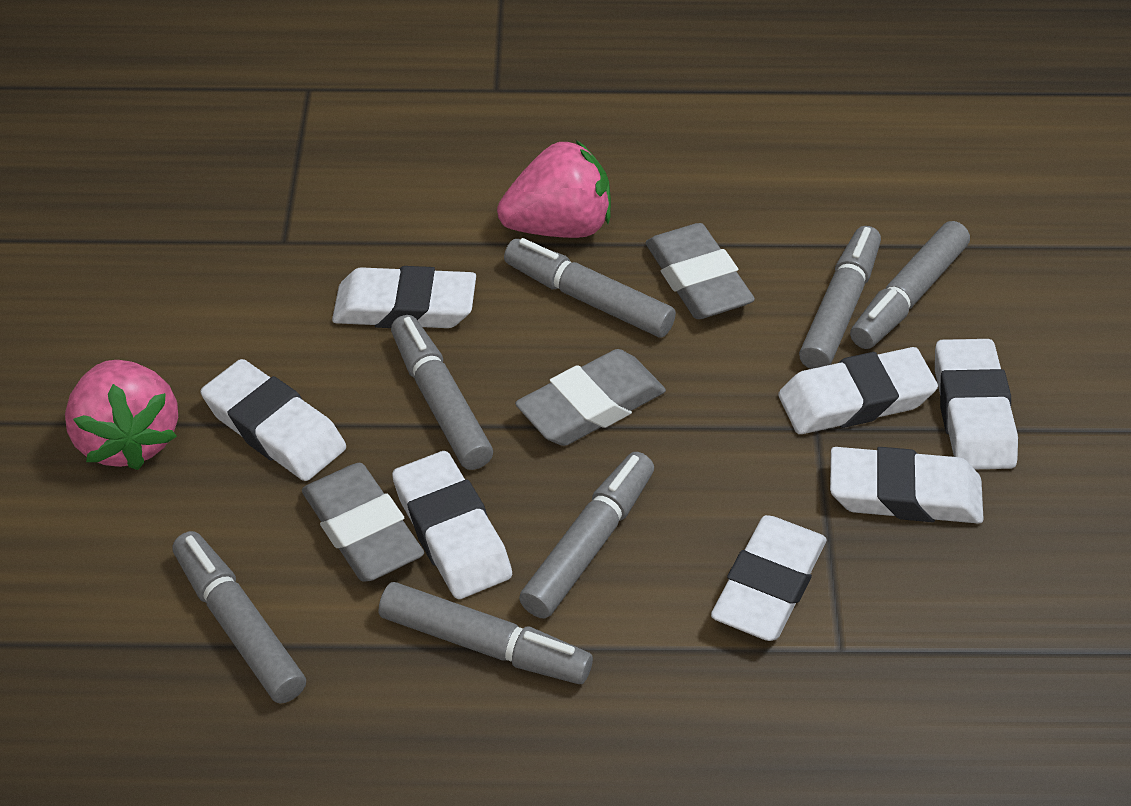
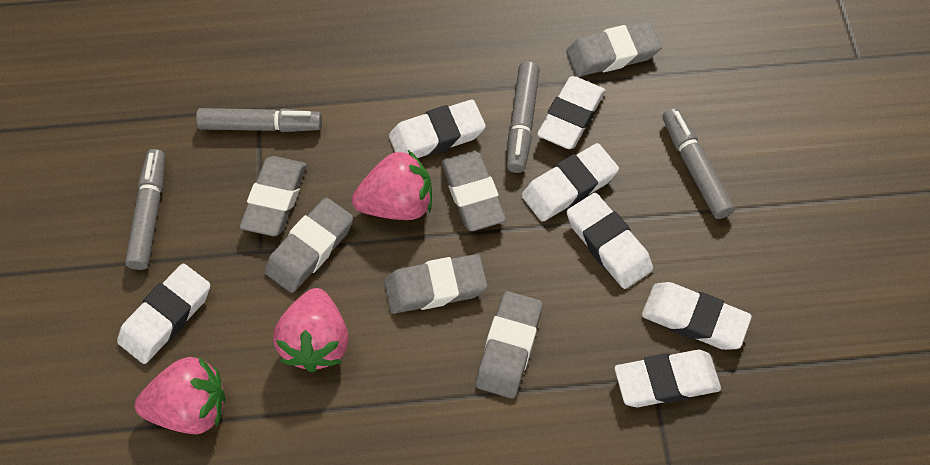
grey eraser: [302,463,424,582] [515,349,666,446] [646,223,755,319] = 3 -> [240,156,307,236] [264,198,354,293] [384,254,487,314] [441,151,506,231] [476,291,543,398] [566,22,662,77] = 6
grey marker: [172,531,306,704] [379,582,593,684] [391,315,493,470] [504,238,676,338] [519,452,654,619] [799,226,881,369] [850,221,970,349] = 7 -> [125,149,165,270] [196,108,322,132] [507,61,540,173] [662,108,735,219] = 4
pink strawberry: [65,360,178,470] [497,140,611,238] = 2 -> [135,356,226,434] [273,288,349,372] [352,150,432,220] = 3

